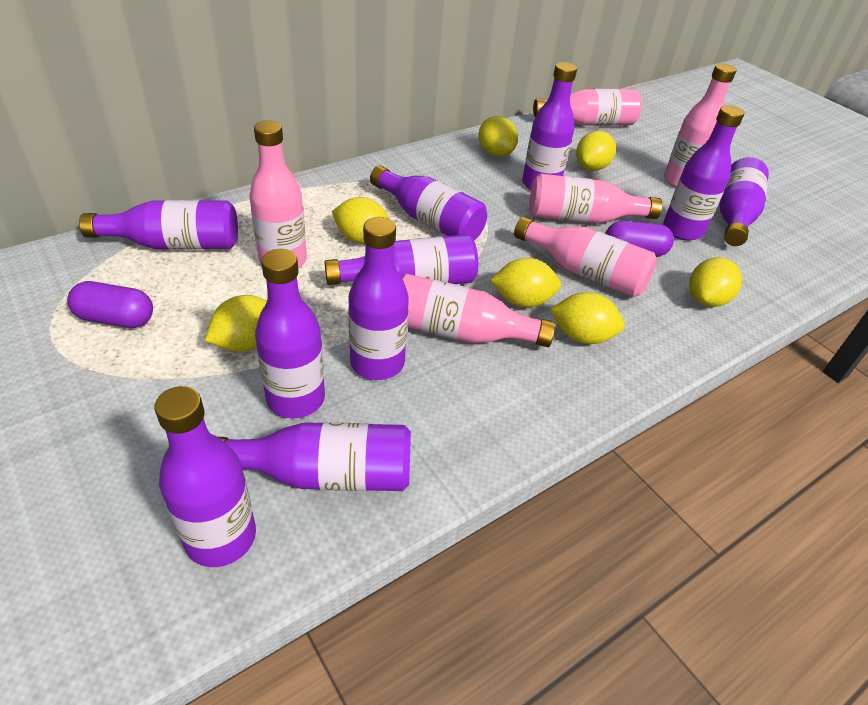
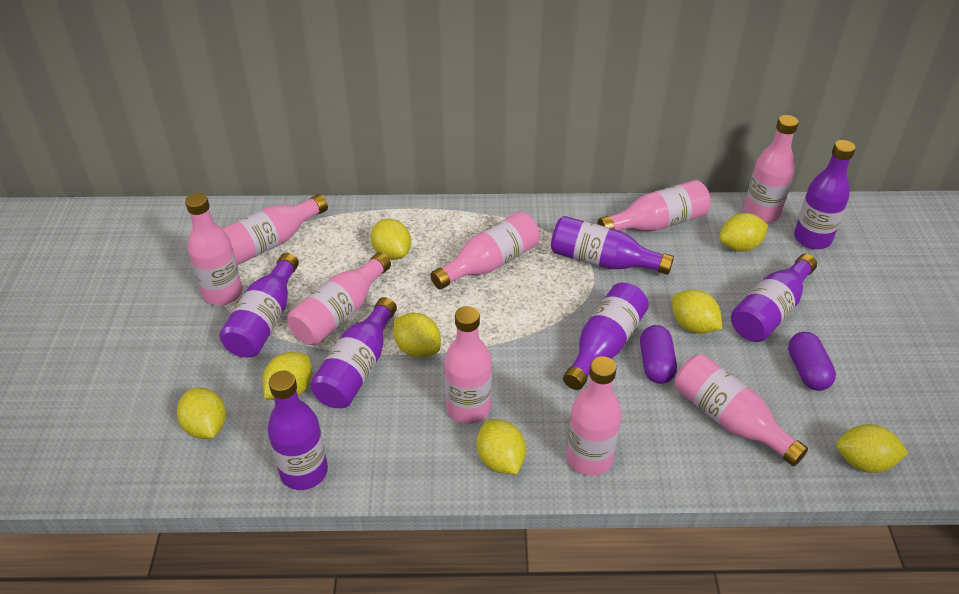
pink bottle: [249,120,307,268] [402,274,556,347] [514,217,657,297] [529,173,662,223] [533,89,642,126] [664,63,737,187] = 6 -> [185,193,243,305] [223,194,328,265] [287,252,391,345] [430,211,540,289] [444,306,492,424] [566,356,622,476] [598,180,711,231] [675,354,808,466] [744,115,799,223] = 9
purple bottle: [79,200,238,250] [154,386,256,567] [219,422,411,491] [255,249,325,418] [325,234,478,285] [348,217,409,380] [370,166,487,240] [522,62,577,190] [663,105,744,241] [719,157,769,246] = 10 -> [220,253,299,357] [267,371,328,490] [310,297,397,408] [551,216,674,275] [563,283,649,390] [731,254,817,342] [794,140,856,249] = 7
yellow lemon: [205,295,267,352] [332,197,389,244] [479,116,518,157] [490,258,561,307] [550,292,625,344] [576,131,616,171] [689,257,742,307] = 7 -> [177,388,226,439] [262,352,312,400] [371,219,411,260] [393,313,441,358] [477,419,526,474] [672,289,722,334] [719,213,768,252] [836,424,908,473] = 8

